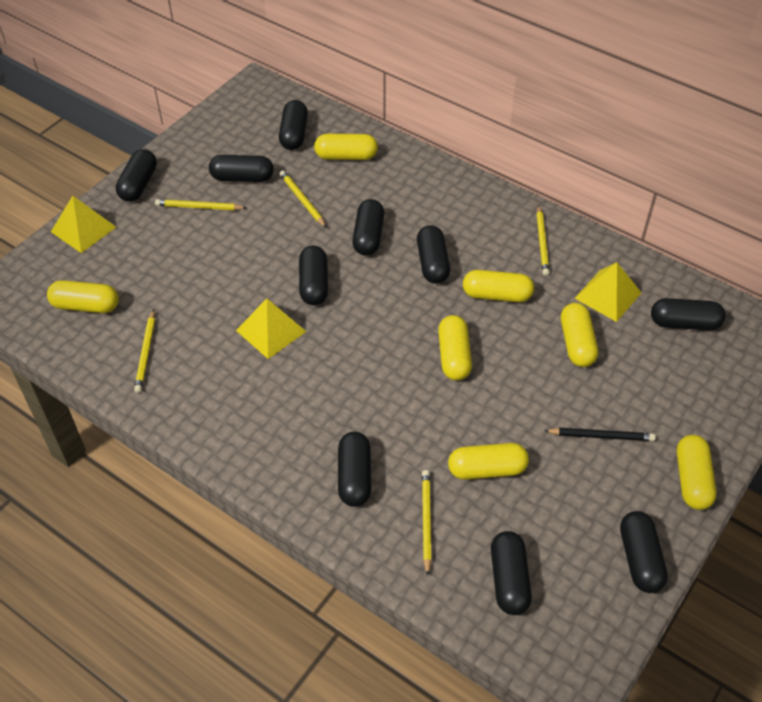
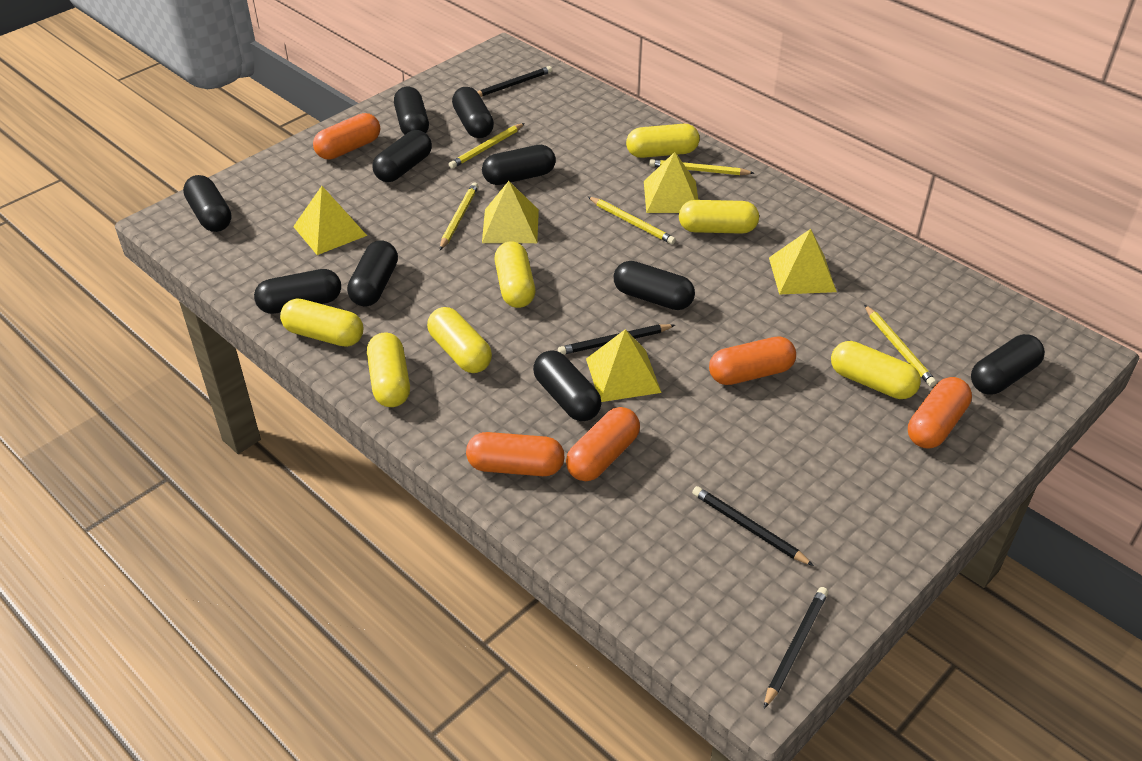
black pencil: [544,428,656,441] = 1 -> [477,66,552,97] [558,324,675,355] [692,486,814,566] [764,587,828,709] = 4
orange capsule: none = 0 -> [313,113,380,160] [466,432,565,476] [566,407,640,481] [709,336,796,385] [908,377,972,449] = 5
yellow pyramid: [51,196,116,253] [236,298,306,359] [574,262,642,322] = 3 -> [293,186,367,255] [482,181,539,243] [586,329,662,402] [644,152,698,213] [769,229,837,295] = 5

